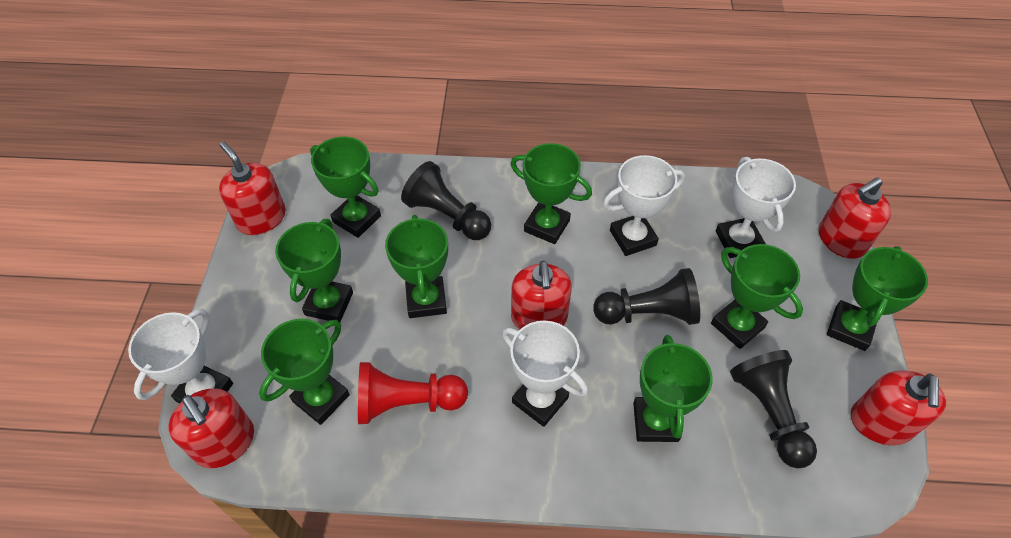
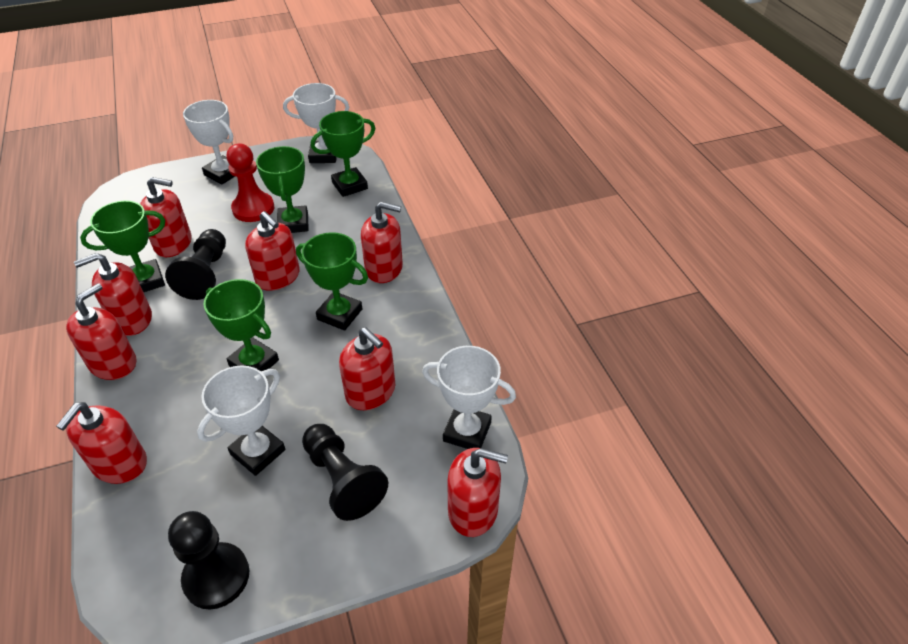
green trophy: [259,319,350,425] [275,219,353,323] [310,136,381,238] [385,215,448,318] [511,143,592,244] [633,335,713,442] [711,244,803,349] [827,246,928,351] = 8 -> [80,200,165,292] [203,279,279,371] [256,146,309,233] [296,232,368,331] [311,111,376,197] = 5
red soap dispenser: [168,388,254,468] [219,141,286,235] [511,261,572,330] [819,177,891,259] [851,371,946,445] = 5 -> [56,402,147,484] [66,283,136,380] [74,253,152,336] [140,177,192,257] [245,211,300,291] [339,327,396,410] [361,202,403,283] [447,448,508,537] = 8

